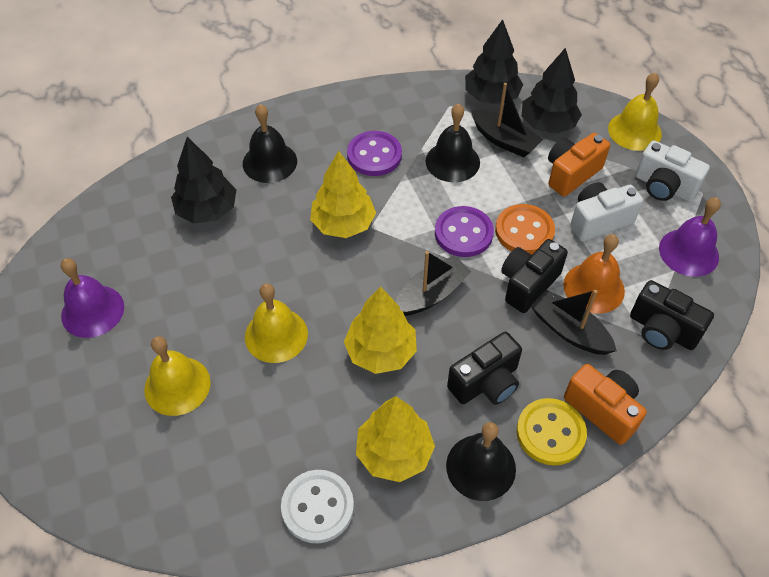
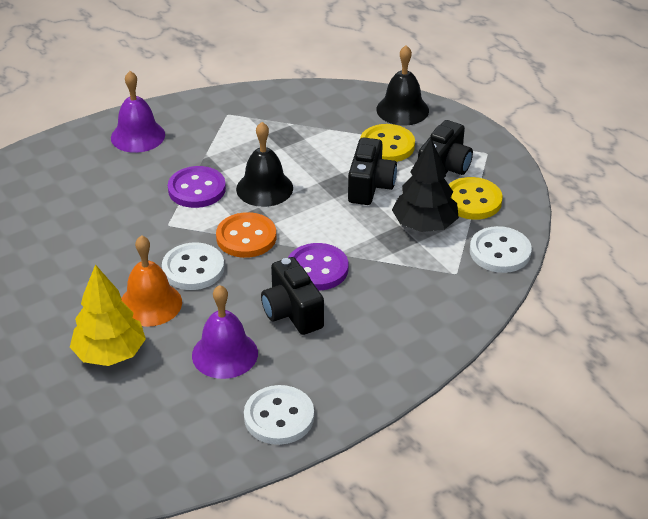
black bell: [243,104,297,183] [426,104,480,182] [446,422,516,501] = 3 -> [236,122,293,207] [376,45,429,126] = 2
black boat: [395,251,472,316] [471,83,543,157] [531,289,617,355] = 3 -> none = 0
black tree: [171,137,236,224] [465,19,523,105] [522,48,582,134] = 3 -> [392,139,459,232] = 1
orange camera: [548,133,610,197] [564,364,647,445] = 2 -> none = 0
white button: [281,470,354,543] = 1 -> [162,243,224,290] [244,385,314,445] [470,226,532,273] = 3
white camera: [570,182,643,242] [635,140,710,202] = 2 -> none = 0
yellow bell: [144,336,211,416] [245,283,308,363] [608,72,662,151] = 3 -> none = 0
yellow button: [517,398,587,466] = 1 -> [360,124,415,162] [448,177,503,220] = 2
yellow tree: [310,151,376,238] [344,286,417,374] [356,396,435,482] = 3 -> [70,264,146,366] = 1

